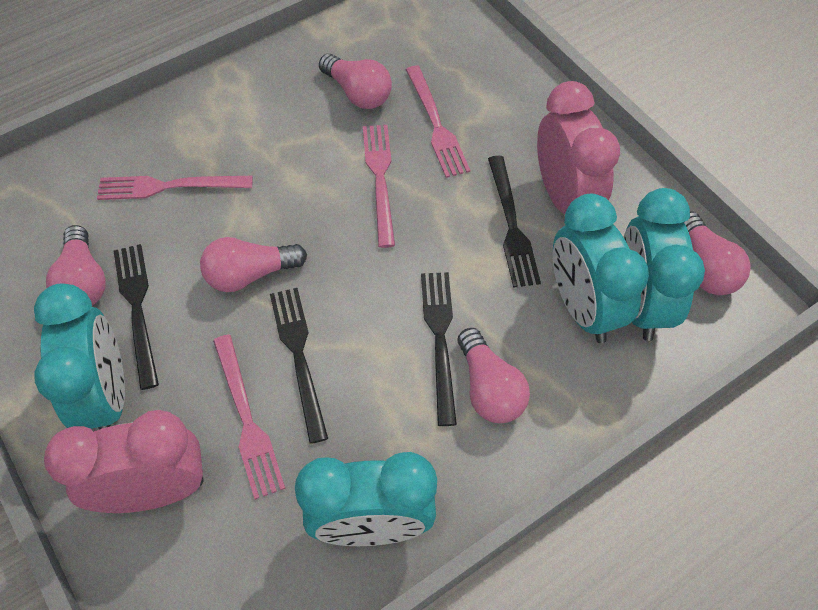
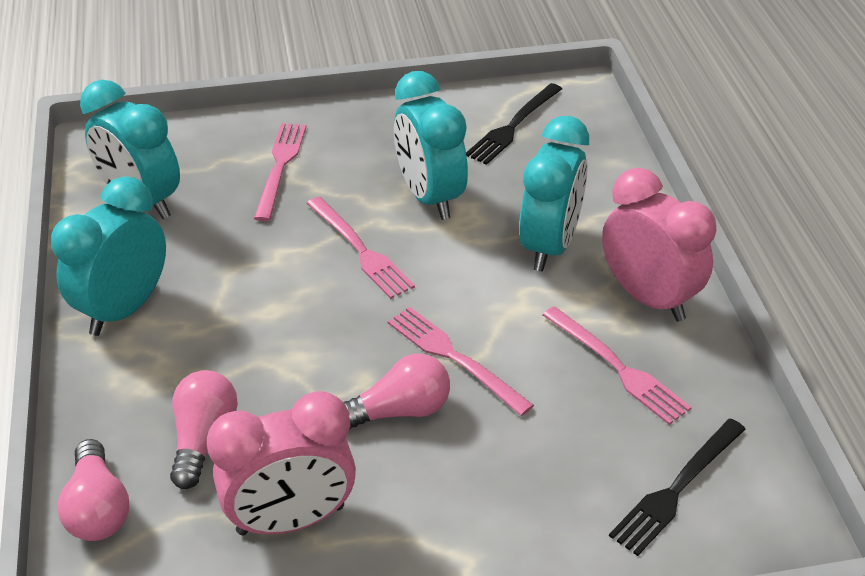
black fork: [114,244,159,390] [270,288,328,444] [421,272,457,426] [488,156,541,288] = 4 -> [466,83,562,165] [609,418,746,556] = 2
pink light bulb: [46,225,106,306] [200,237,307,292] [319,54,392,109] [458,328,530,423] [684,211,751,295] = 5 -> [57,439,129,541] [170,370,238,489] [344,353,450,430] = 3

